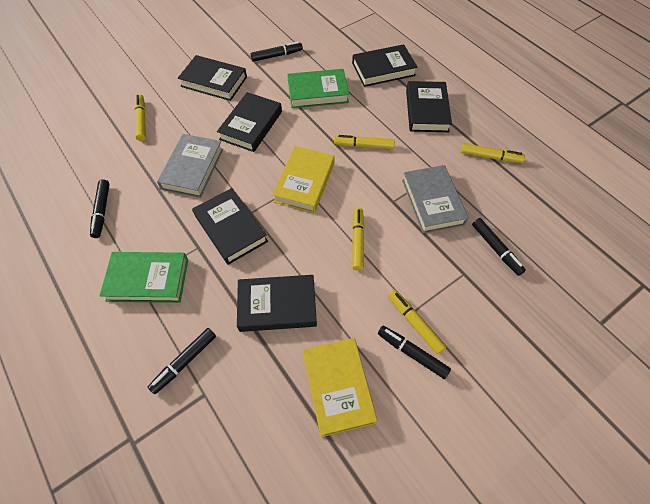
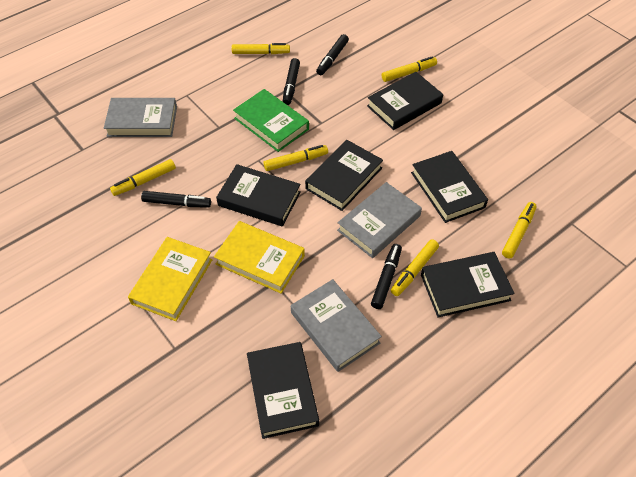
black marker: [90,179,110,238] [148,328,216,394] [251,42,303,62] [378,326,451,379] [472,218,526,276] = 5 -> [141,191,211,208] [283,58,300,105] [316,34,349,75] [371,244,402,309] = 4
green book: [100,252,188,303] [287,69,349,108] = 2 -> [233,89,309,152] = 1
grey book: [157,134,223,198] [402,165,469,233] = 2 -> [104,98,177,137] [291,279,382,372] [337,182,422,258] = 3
yellow marker: [134,94,146,141] [334,135,395,149] [352,208,365,271] [388,290,446,354] [461,143,525,163] = 5 -> [110,159,176,196] [232,43,290,54] [264,145,328,171] [382,56,437,82] [391,239,439,296] [502,202,537,258] = 6

